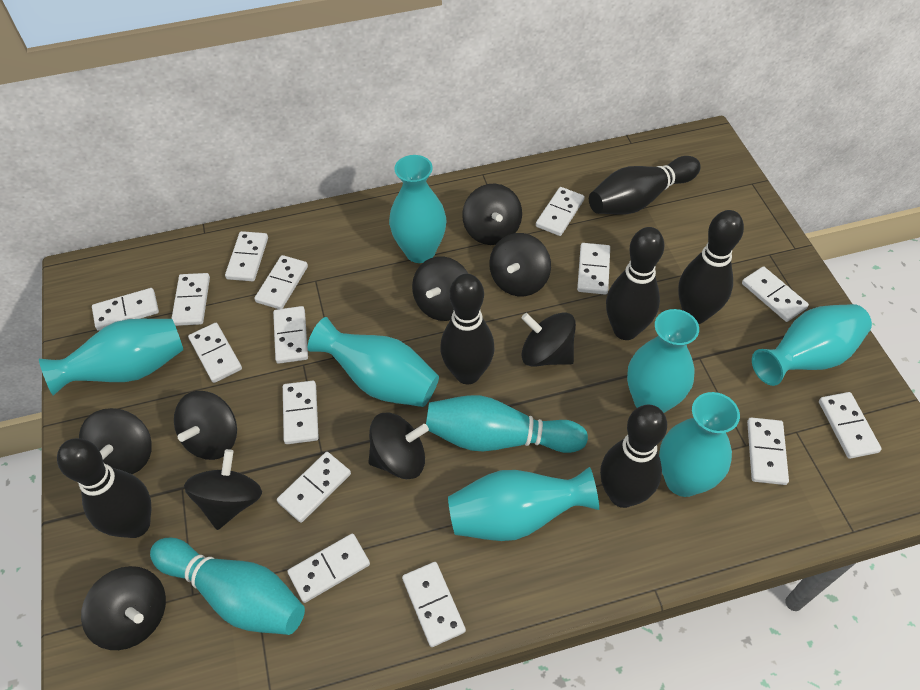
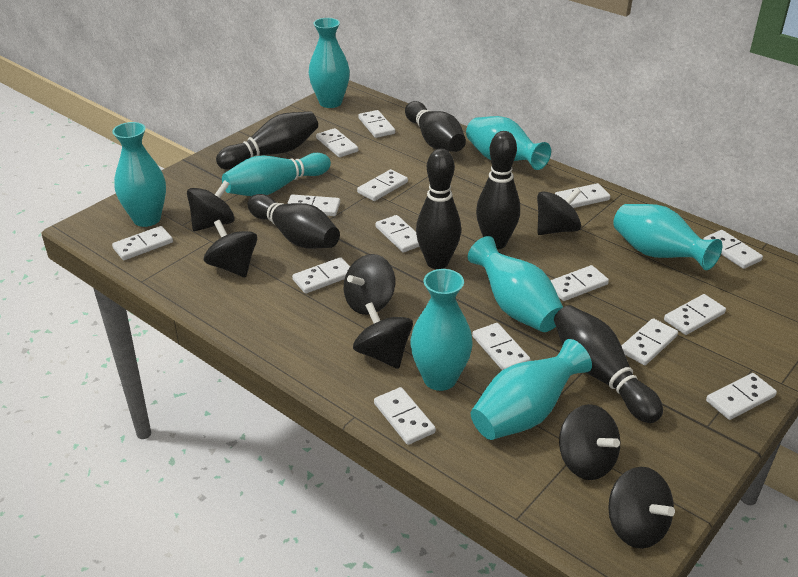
black spinning top: [79,408,152,474] [81,566,166,650] [174,391,237,460] [184,449,262,530] [368,413,429,479] [412,257,468,321] [462,184,522,245] [489,233,551,296] [522,312,576,367] = 9 -> [187,180,235,231] [204,220,257,278] [344,254,395,315] [353,302,413,369] [537,187,581,235] [559,404,620,480] [608,467,675,549] = 7
turquoise bowling pin: [150,538,305,635] [426,395,588,453] = 2 -> [222,153,331,196] = 1

